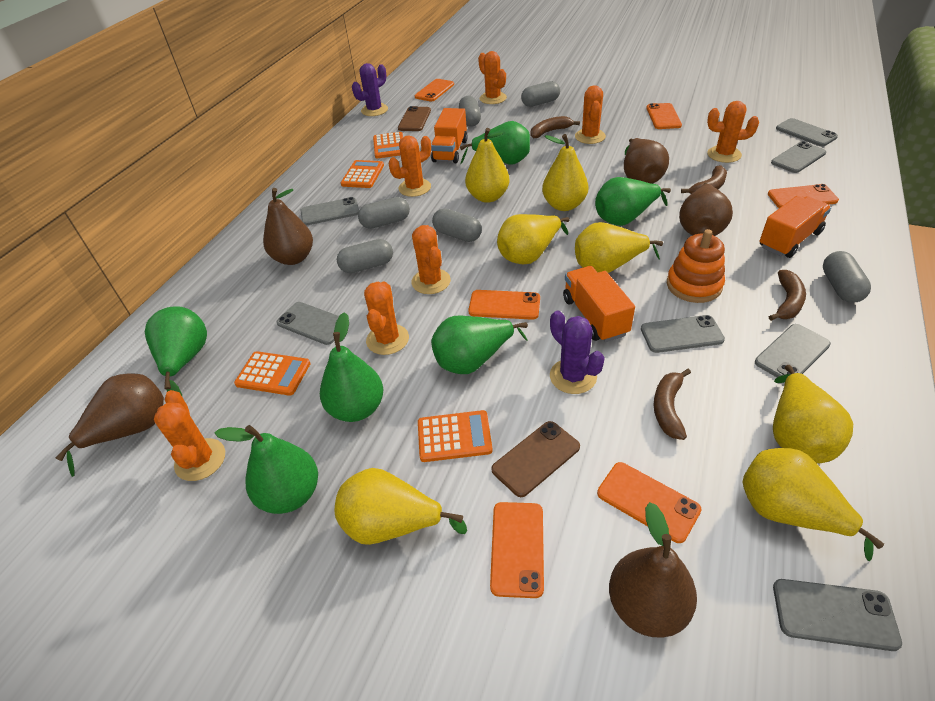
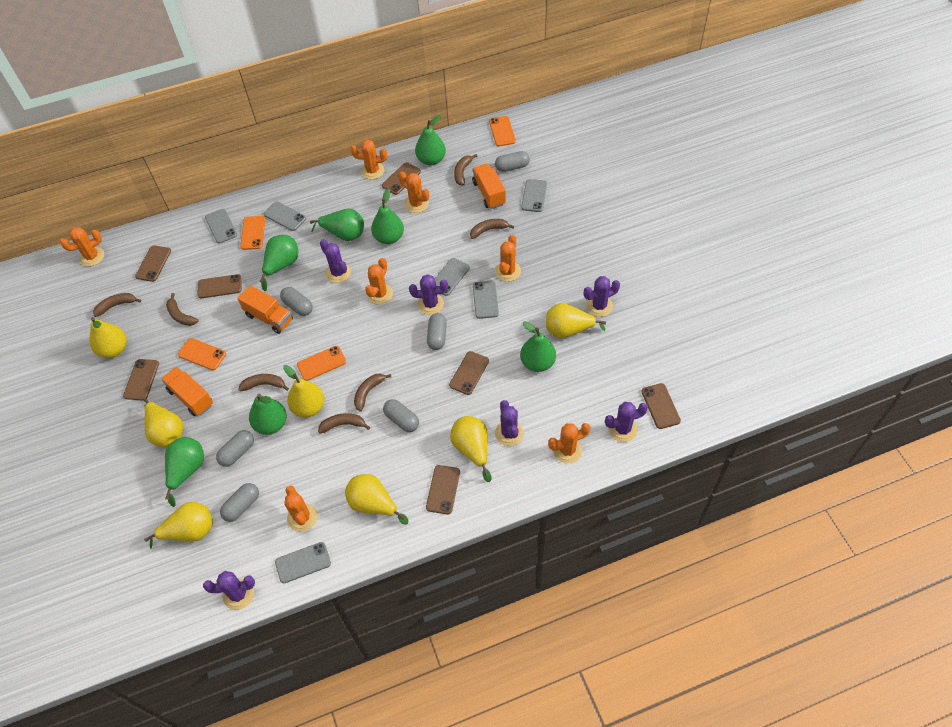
brown banana: [531,116,580,138] [654,369,691,440] [681,165,727,194] [769,270,806,321] = 4 -> [93,293,141,317] [166,293,199,326] [238,374,289,391] [318,413,370,434] [354,374,391,412] [454,154,477,186] [470,219,514,239] = 7
brown pear: [56,374,164,477] [263,188,313,265] [609,502,697,638] [624,138,669,184] [679,183,733,236] = 5 -> none = 0
brown phone: [398,106,431,131] [491,421,580,497] = 2 -> [123,359,159,401] [135,245,171,282] [198,274,242,298] [382,162,421,195] [426,465,460,514] [449,351,489,395] [641,383,681,429] = 7
green pear: [145,306,207,396] [215,425,318,514] [320,312,383,422] [431,316,528,374] [460,121,530,164] [595,177,671,226] = 6 -> [165,437,204,507] [249,394,287,435] [260,235,298,291] [310,209,364,241] [371,189,404,244] [415,115,446,165] [520,321,556,372] = 7
grey phone: [277,302,339,345] [300,197,359,225] [641,315,725,353] [755,324,831,377] [771,141,826,173] [773,579,902,651] [776,118,838,146] = 7 -> [205,209,237,244] [264,201,306,231] [275,542,331,583] [435,258,470,296] [473,281,499,319] [521,179,547,212] = 6
orange calculator: [234,351,310,396] [341,160,384,188] [373,132,403,158] [418,410,493,462] = 4 -> none = 0
orange phone: [415,79,454,101] [468,290,540,320] [490,502,544,598] [597,462,702,543] [646,103,682,129] [768,184,839,208] = 6 -> [178,338,226,370] [240,216,266,250] [297,346,346,381] [489,116,516,146] = 4
orange stacking toy: [667,229,725,303] = 1 -> none = 0
purple cactus: [352,63,388,116] [550,310,605,394] = 2 -> [203,571,255,610] [320,239,351,283] [409,274,448,315] [495,400,524,446] [584,276,620,317] [605,402,648,442] = 6

